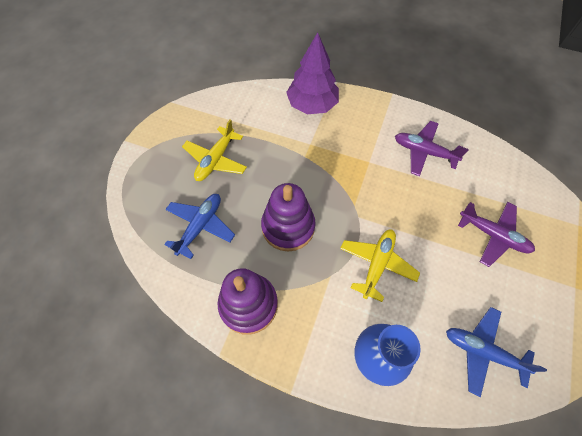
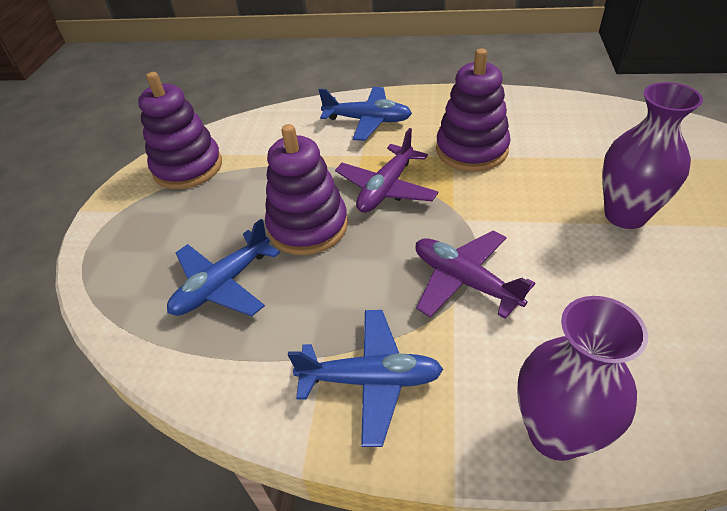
blue plane: [164,194,235,259] [446,307,547,397] = 2 -> [167,219,280,316] [288,310,443,447] [319,87,412,141] = 3
blue vase: [354,324,421,386] = 1 -> none = 0
purple stacking toy: [217,268,278,334] [261,183,316,251] = 2 -> [138,72,222,189] [265,124,348,255] [436,48,511,172] = 3
purple tree: [286,32,339,114] = 1 -> none = 0
purple vase: none = 0 -> [517,296,648,461] [602,82,703,229] = 2
yellow plane: [182,119,247,181] [340,230,420,302] = 2 -> none = 0

